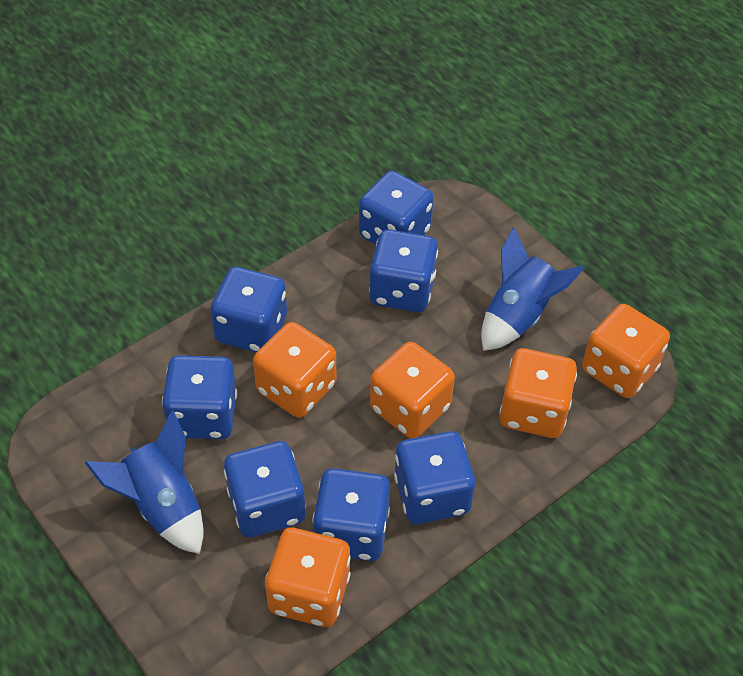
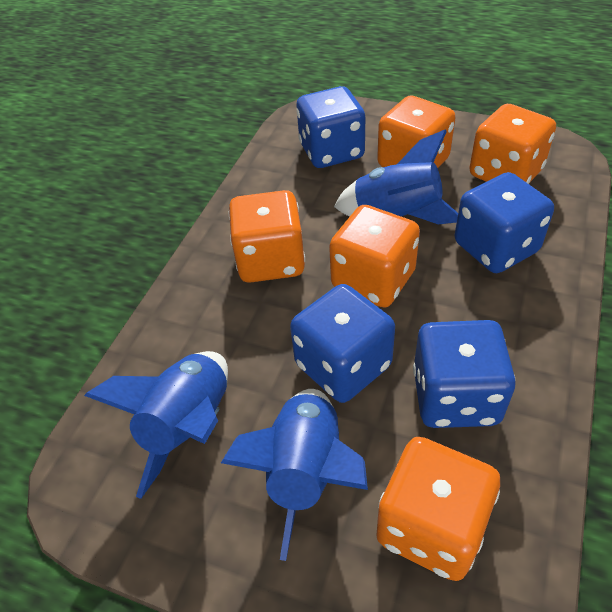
blue dice: [162,355,237,439] [210,267,287,352] [224,441,306,537] [312,468,390,561] [359,171,434,245] [369,229,438,312] [394,431,475,524] = 7 -> [290,284,395,403] [296,86,365,168] [413,320,516,428] [455,172,554,273] = 4
blue rocket: [85,411,204,554] [481,227,584,351] = 2 -> [84,351,228,499] [221,389,368,561] [334,129,458,224] = 3

